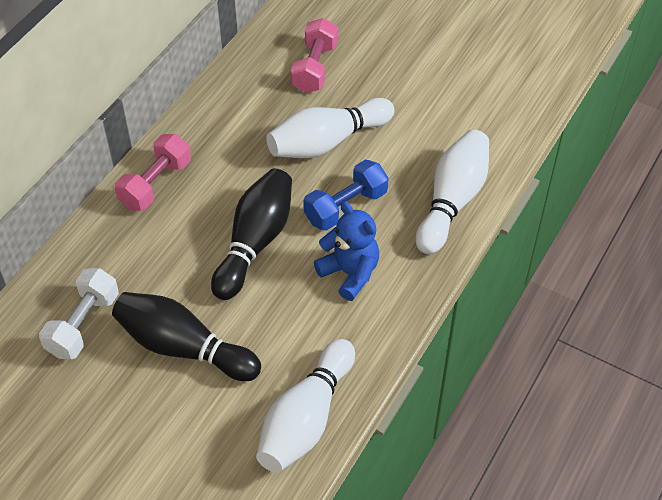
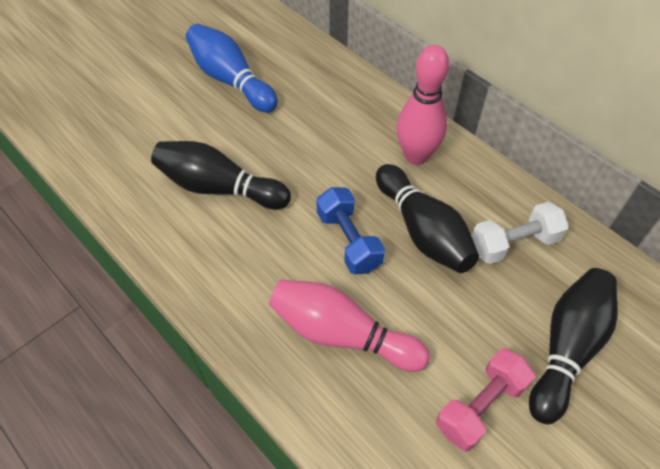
black bowling pin: [112,292,261,381] [211,168,292,300] = 2 -> [151,141,291,209] [376,164,479,273] [529,268,618,424] = 3
blue bowling pin: none = 0 -> [186,24,278,113] = 1
blue teddy bear: [314,201,379,301] = 1 -> none = 0
pink bowling pin: none = 0 -> [269,280,430,372] [396,45,449,165] = 2
pink dumbbell: [115,134,191,211] [291,18,338,93] = 2 -> [436,348,535,451] = 1
white bowling pin: [256,339,355,473] [266,98,395,158] [416,130,489,254] = 3 -> none = 0

